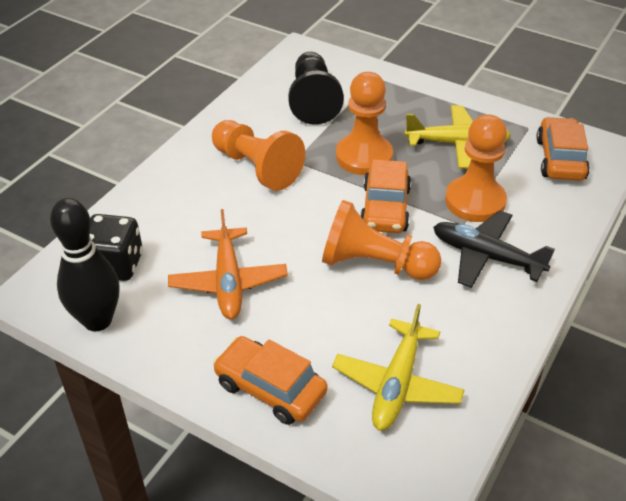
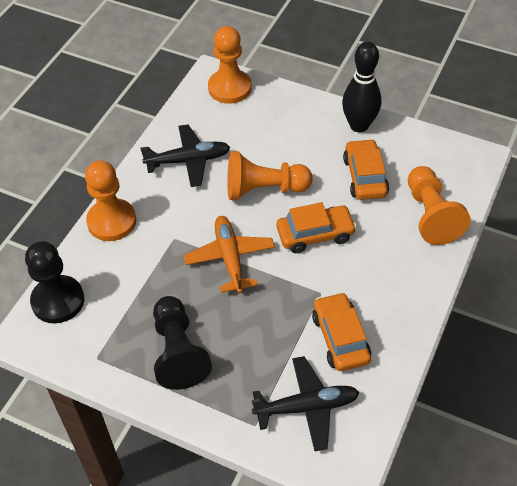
black dice: [89,214,143,281] = 1 -> none = 0
black pawn: [288,52,344,125] = 1 -> [25,241,84,323] [153,296,212,390] = 2
black plane: [433,210,555,288] = 1 -> [140,124,230,187] [252,356,359,451] = 2
yellow plane: [332,304,465,431] [404,105,511,168] = 2 -> none = 0

